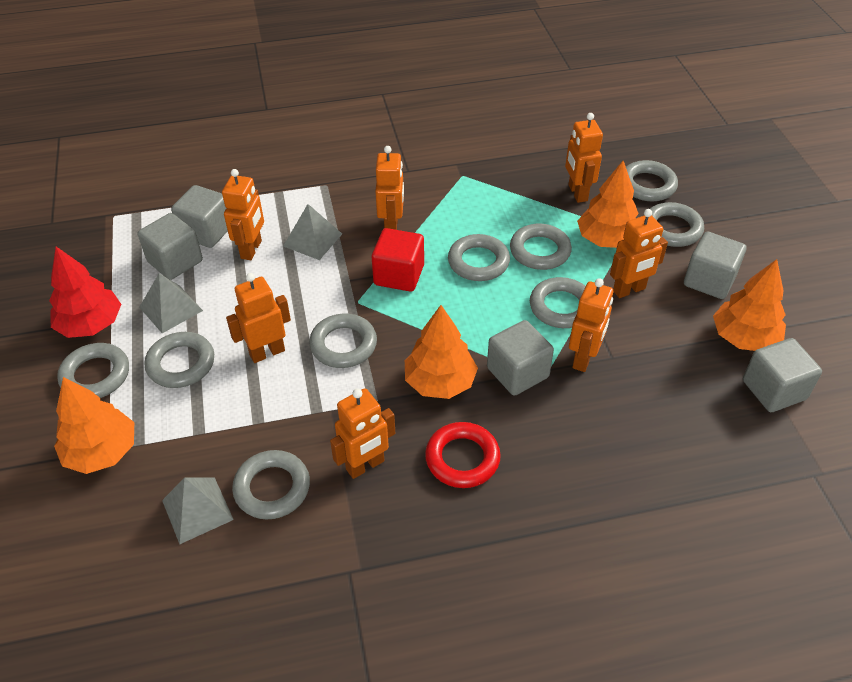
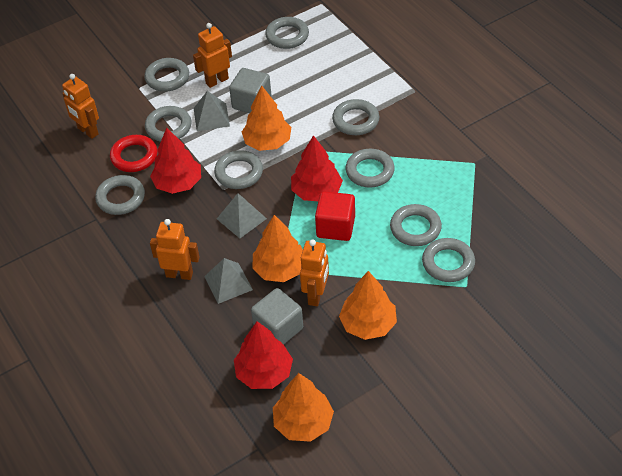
grey cube: [138,213,203,280] [171,185,228,248] [487,320,554,396] [684,232,746,299] [743,338,822,412] = 5 -> [229,68,271,113] [251,288,303,345] = 2
orange robot: [222,169,264,260] [226,273,291,363] [330,388,395,479] [375,146,404,230] [565,113,603,203] [569,278,613,372] [610,209,668,298] = 7 -> [62,74,99,139] [150,219,200,280] [193,23,232,88] [300,239,329,306] = 4
red tree: [49,247,121,338] = 1 -> [150,128,201,194] [234,321,293,389] [291,135,343,201] = 3

